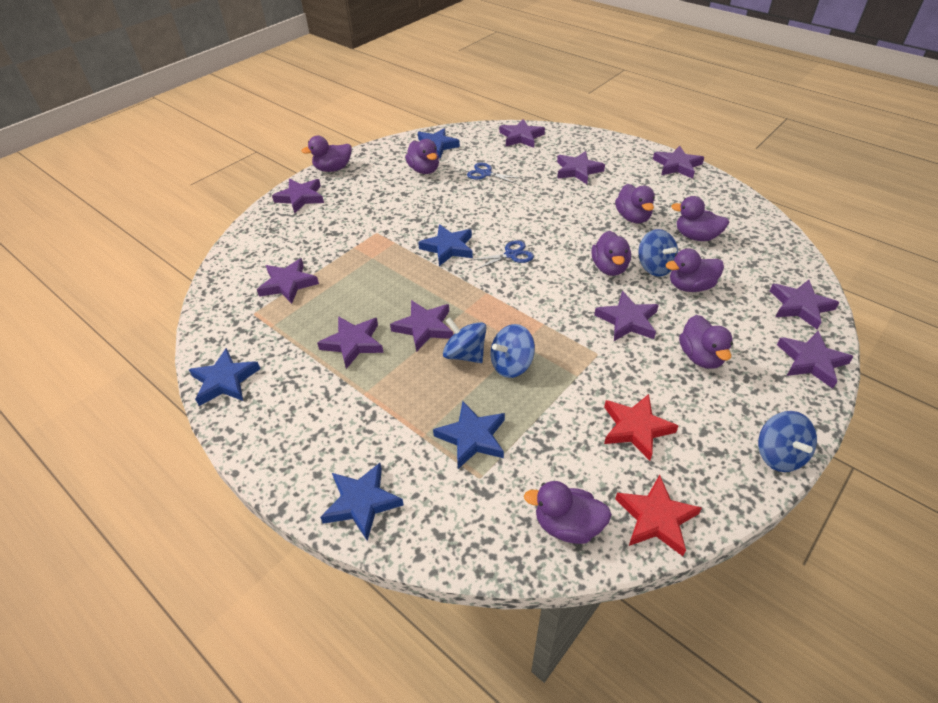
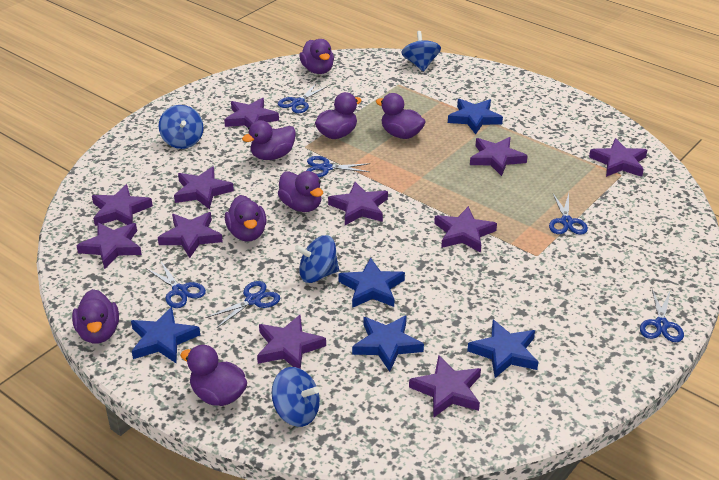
blue scissors: [467,163,523,185] [468,240,534,270] = 2 -> [146,260,206,308] [206,281,280,328] [278,83,328,113] [306,156,370,177] [549,193,588,235] [640,289,684,342] = 6
purple star: [257,258,319,304] [272,179,324,214] [317,316,384,369] [390,300,453,352] [500,119,545,148] [557,151,605,184] [594,291,659,341] [653,146,704,179] [770,280,840,330] [777,331,854,389] = 10 -> [76,222,142,269] [92,184,153,226] [158,212,223,258] [174,167,234,210] [224,98,279,128] [257,315,326,369] [328,182,388,225] [409,355,481,418] [434,206,497,253] [470,137,528,176] [589,138,647,177] = 11
red star: [604,394,678,461] [615,475,702,556] = 2 -> none = 0

